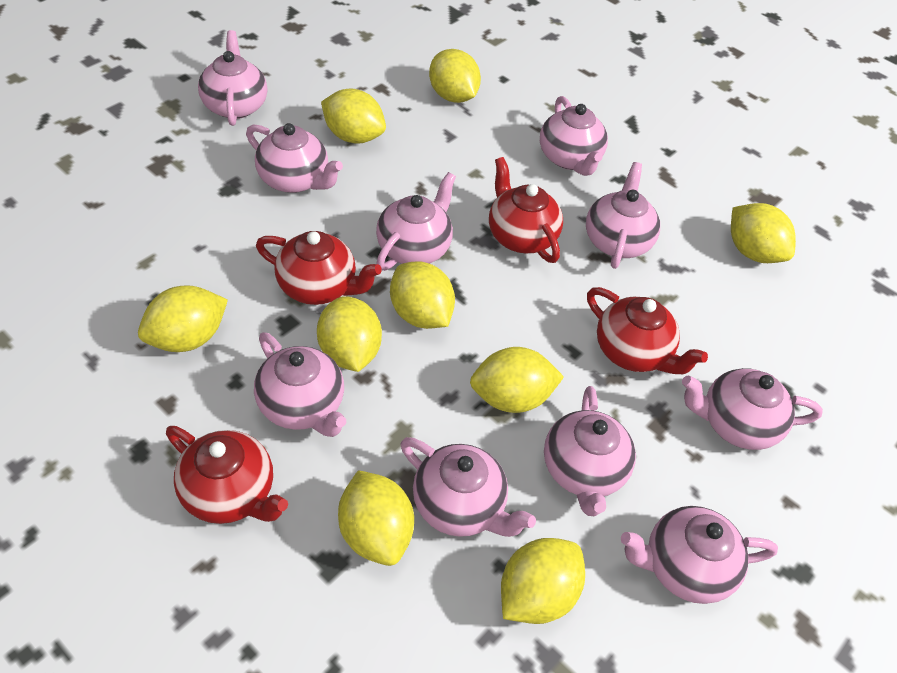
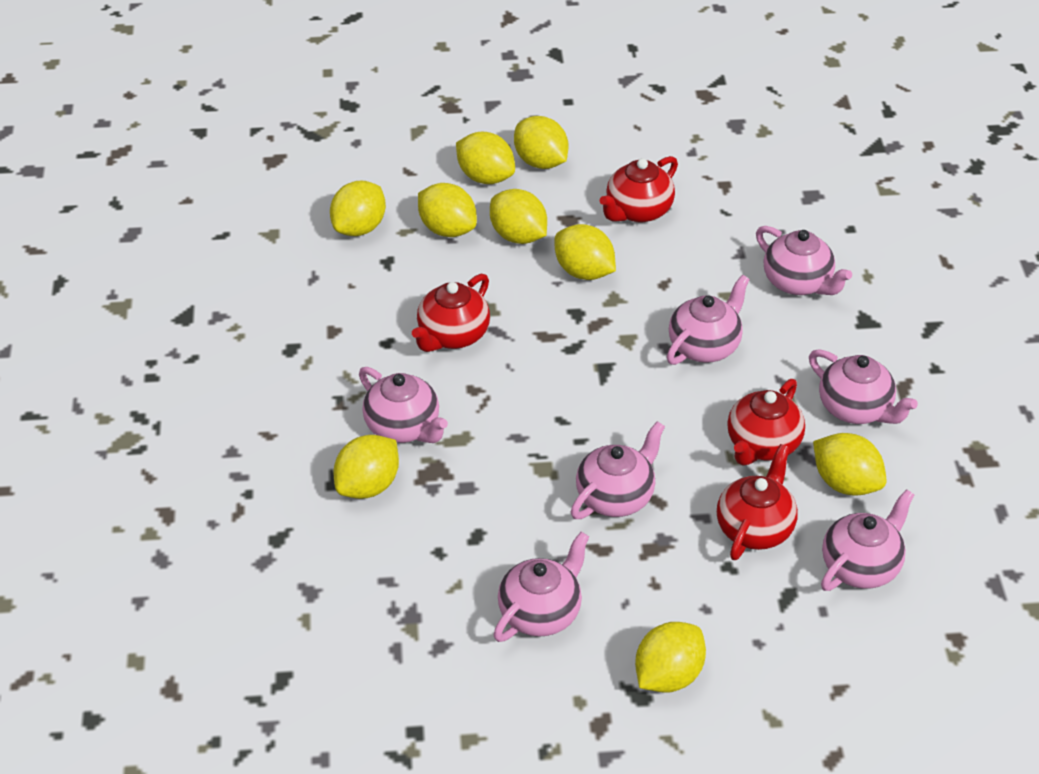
pink teapot: [198,30,267,126] [246,123,343,193] [254,332,346,437] [376,172,456,271] [401,437,536,537] [540,96,608,176] [544,386,636,516] [586,162,660,269] [621,506,778,604] [682,368,823,450] = 10 -> [359,367,448,443] [494,532,589,642] [571,421,665,519] [667,275,750,365] [756,226,852,295] [809,349,918,424] [821,489,914,591] = 7

